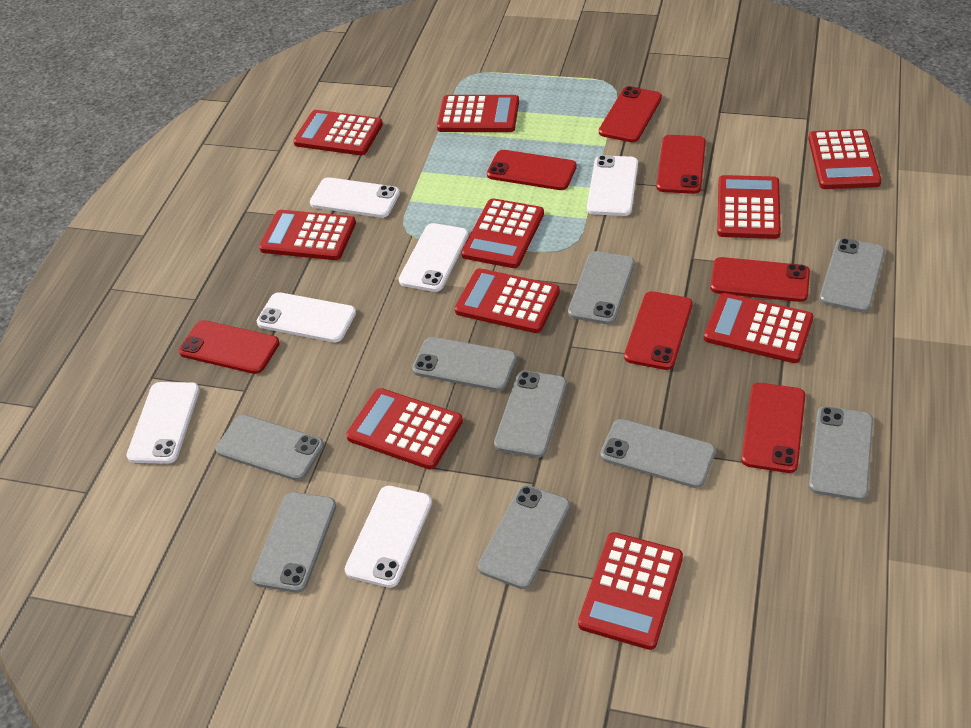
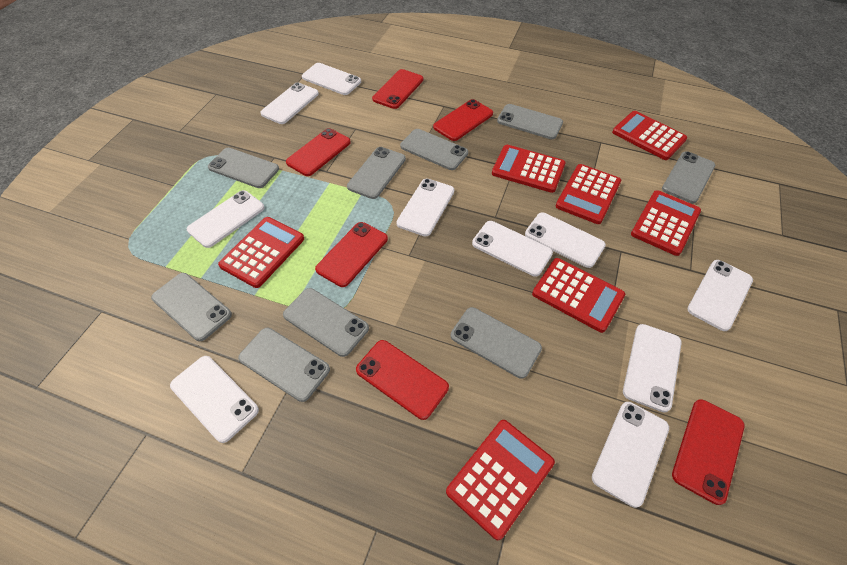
red calculator: [259,210,356,260] [293,110,383,155] [346,388,463,469] [437,95,519,132] [455,268,560,333] [461,198,544,268] [578,532,683,650] [704,293,813,363] [717,175,781,239] [808,129,882,189] = 10 -> [218,217,304,288] [446,420,555,540] [492,145,566,193] [532,258,625,333] [556,164,621,224] [612,111,687,160] [631,190,701,256] = 7
red phone: [179,320,280,374] [487,150,577,190] [599,86,662,142] [624,291,693,370] [656,135,706,194] [710,257,810,302] [741,383,805,473] = 7 -> [286,128,351,176] [315,222,388,287] [356,340,449,420] [372,69,423,109] [433,99,493,141] [672,399,745,505] = 6
white phone: [126,382,200,464] [257,292,356,342] [310,177,400,218] [345,486,432,588] [399,223,469,292] [587,155,638,216] = 6 -> [170,356,259,443] [187,190,265,248] [260,82,319,124] [302,63,361,95] [396,179,454,236] [472,221,553,277] [525,212,606,268] [592,402,669,508] [623,324,682,413] [687,260,753,331] = 10

